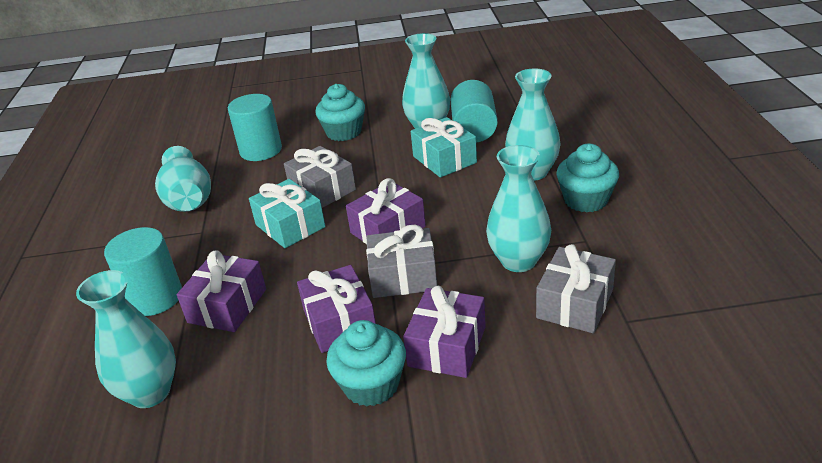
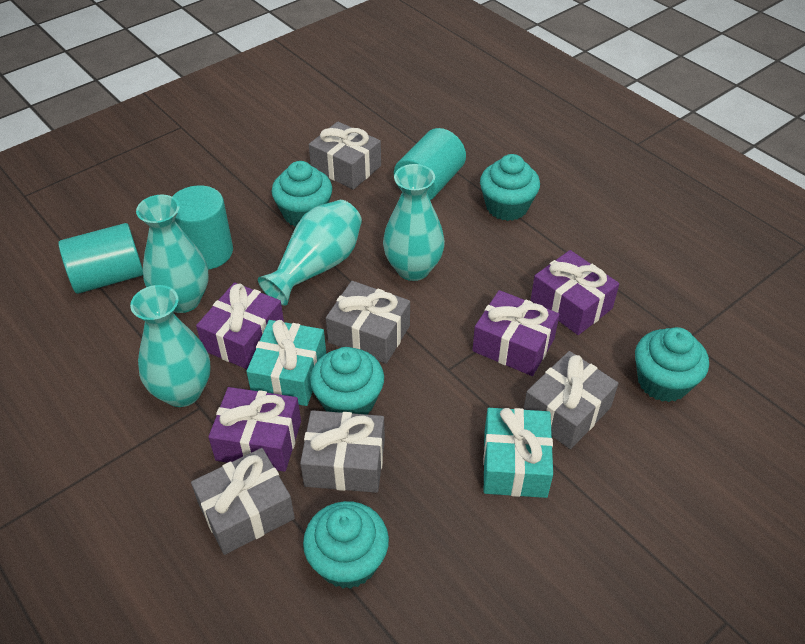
grey gift: [284,146,356,208] [366,225,437,298] [536,244,616,333] = 3 -> [191,448,295,555] [300,410,385,493] [309,122,381,190] [326,281,410,364] [524,351,619,449] = 5
turquoise cupcake: [315,84,365,141] [326,320,406,407] [556,143,619,212] = 3 -> [272,161,332,227] [303,501,389,589] [310,347,384,415] [480,154,540,221] [635,327,709,402] = 5
turquoise vase: [76,270,176,408] [155,146,211,212] [402,33,450,129] [486,145,551,272] [505,68,561,181] = 5 -> [130,285,211,407] [136,195,209,313] [258,200,362,305] [383,164,445,281] = 4

